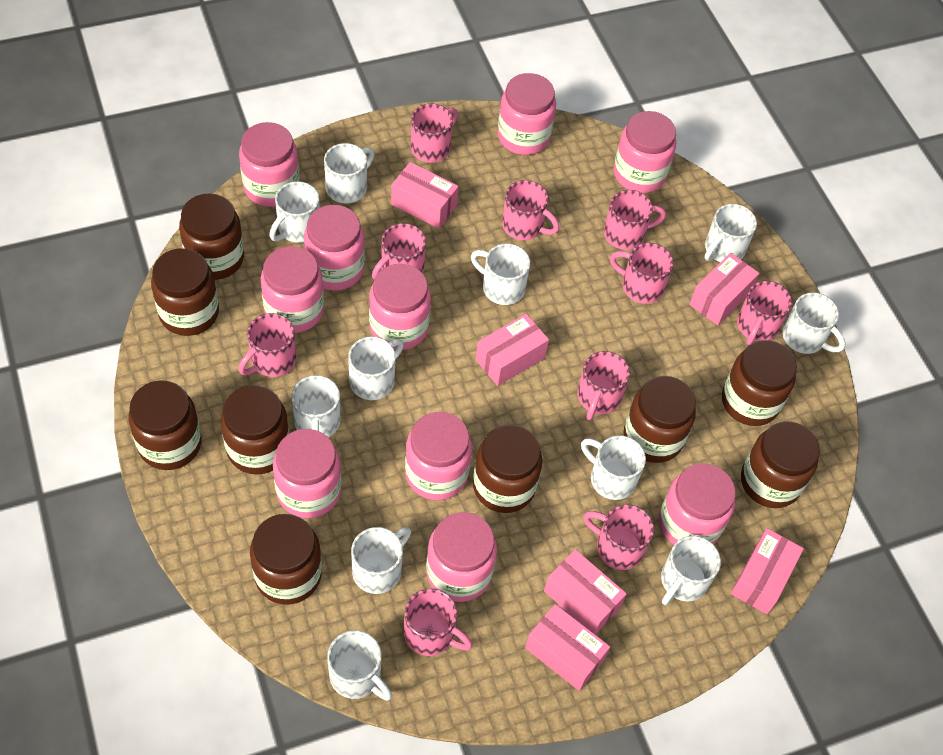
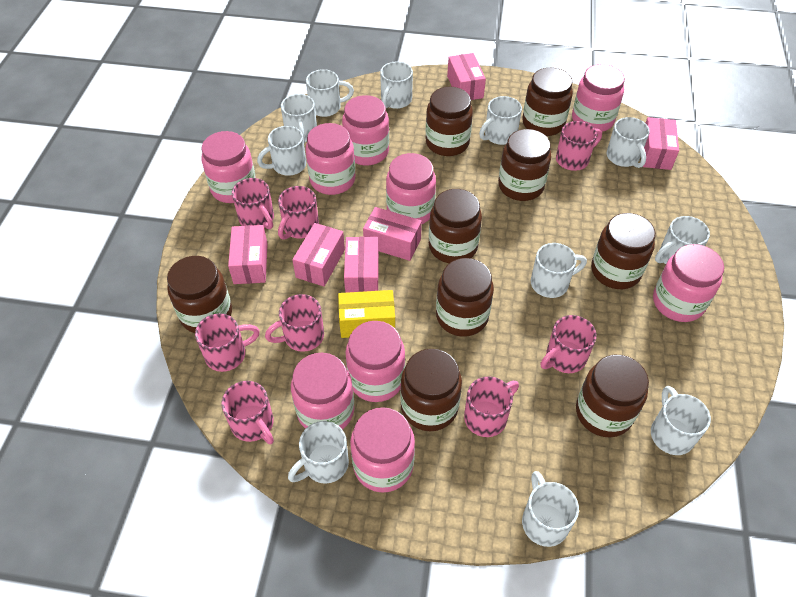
pink jar: [239,122,299,207] [261,246,324,333] [273,429,341,518] [304,205,365,291] [369,264,431,350] [405,412,472,500] [426,512,497,602] [498,73,556,155] [613,111,676,193] [659,463,736,545] = 10 -> [201,131,256,203] [291,353,354,430] [305,123,356,195] [342,95,389,165] [345,321,405,402] [350,407,415,493] [386,153,436,224] [572,64,625,132] [653,244,724,322] = 9
pink mug: [238,313,296,377] [372,223,426,280] [404,588,473,656] [411,104,458,163] [502,180,559,240] [578,351,630,420] [583,504,654,570] [604,190,666,250] [610,243,673,304] [737,281,792,345] = 10 -> [195,314,260,372] [221,381,274,444] [232,178,274,229] [265,294,324,352] [278,186,319,240] [464,376,519,437] [540,315,597,373] [556,121,602,171] = 8
yellow box: none = 0 -> [338,290,395,338] = 1

